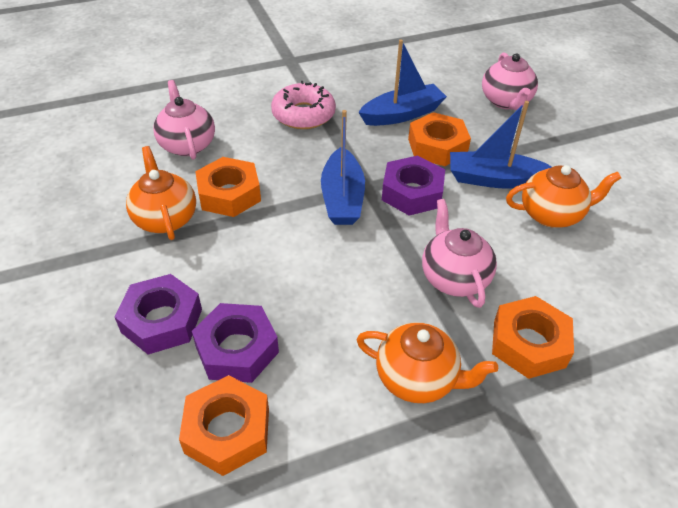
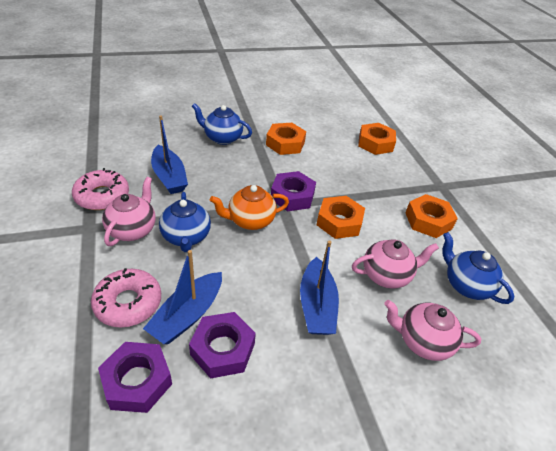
blue teapot: none = 0 -> [159,192,211,252] [192,103,252,145] [442,232,514,304] = 3
orange teapot: [126,146,196,240] [356,322,498,403] [506,165,621,228] = 3 -> [210,185,289,230] = 1
pink donut: [271,81,336,129] = 1 -> [72,168,129,210] [91,268,161,328] = 2

